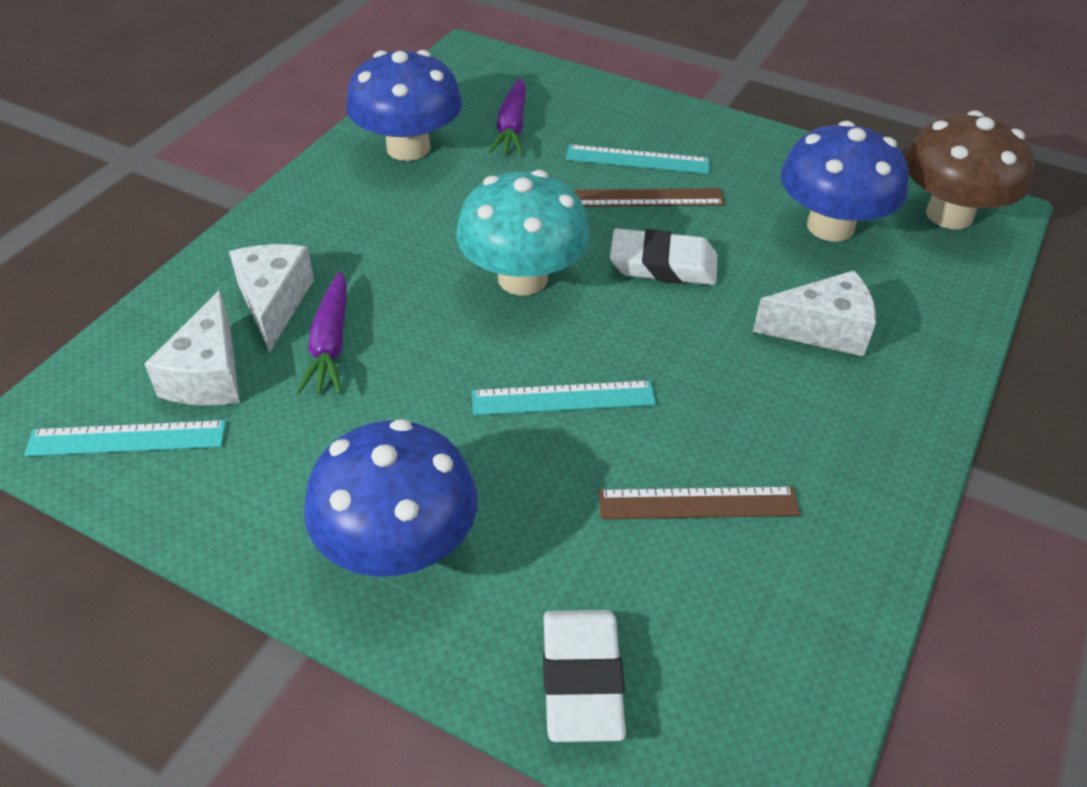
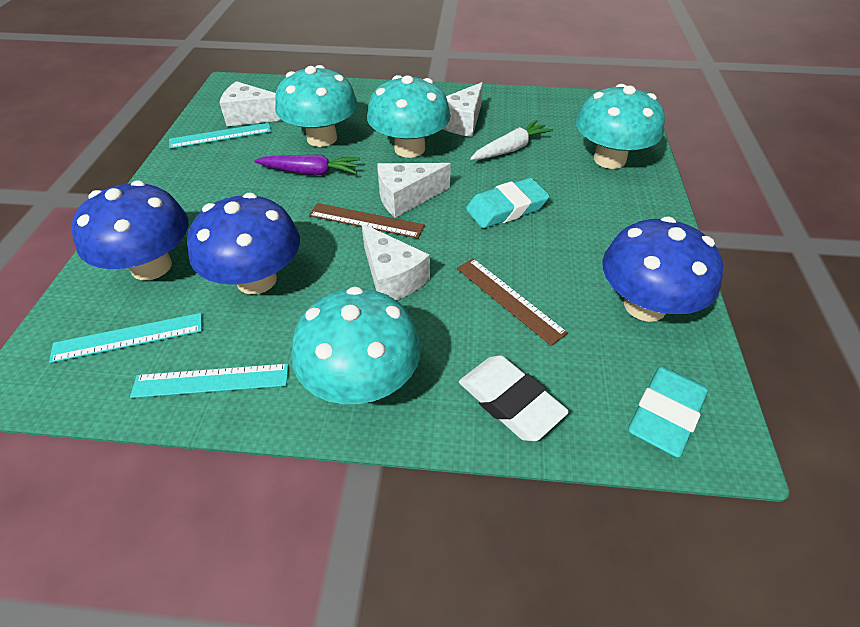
brown mushroom: [904,111,1034,229] = 1 -> none = 0
purple carrot: [297,271,347,394] [488,78,526,156] = 2 -> [254,154,360,175] = 1
turquoise eraser: none = 0 -> [466,178,550,228] [628,366,708,458] = 2
turquoise mushroom: [456,170,590,296] = 1 -> [275,65,358,147] [292,286,421,404] [367,75,451,158] [576,84,665,169] = 4
white carrot: none = 0 -> [470,120,553,160] = 1
white cheese: [145,290,240,406] [229,244,314,352] [753,271,876,356] = 3 -> [220,81,282,126] [361,223,430,300] [377,163,451,218] [443,82,483,137] = 4
white eraser: [543,610,626,742] [610,228,718,285] = 2 -> [459,355,569,441] = 1

